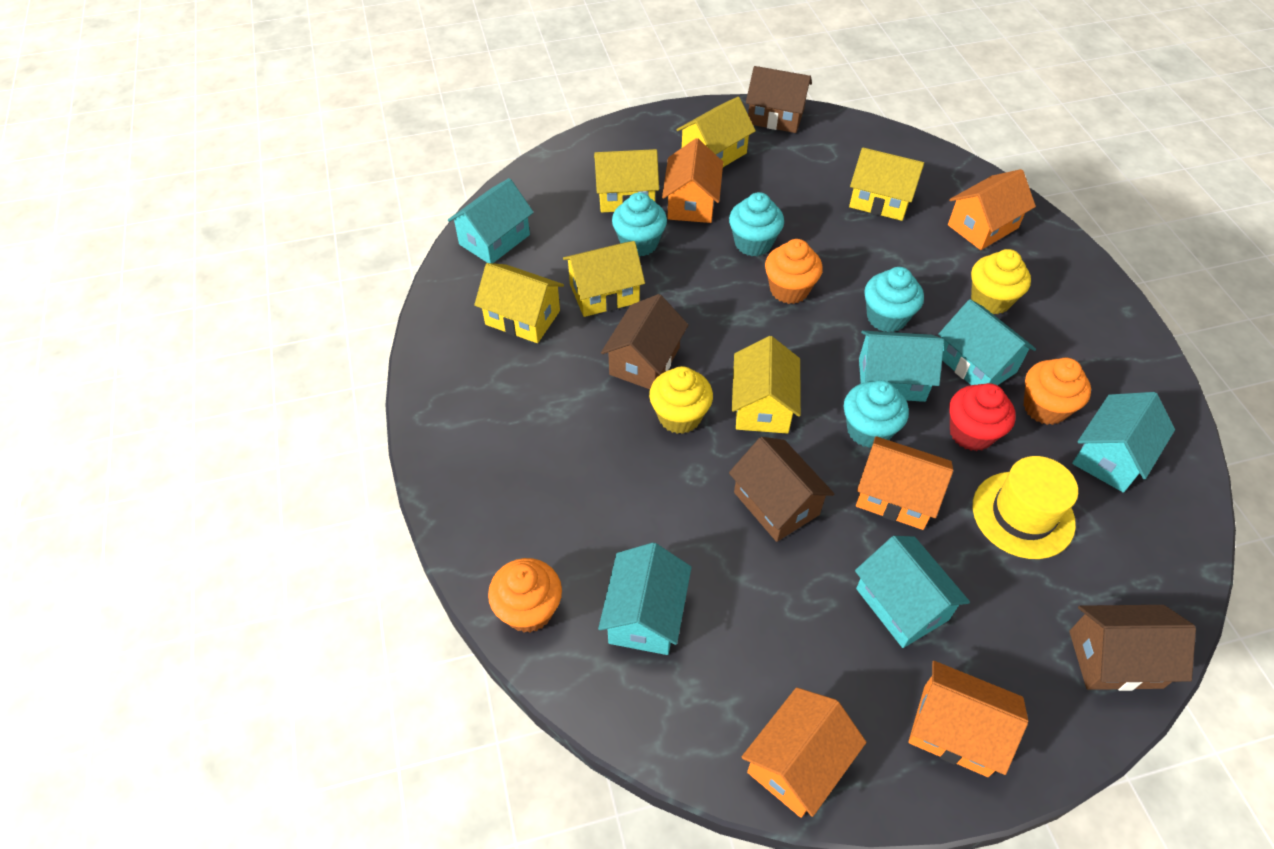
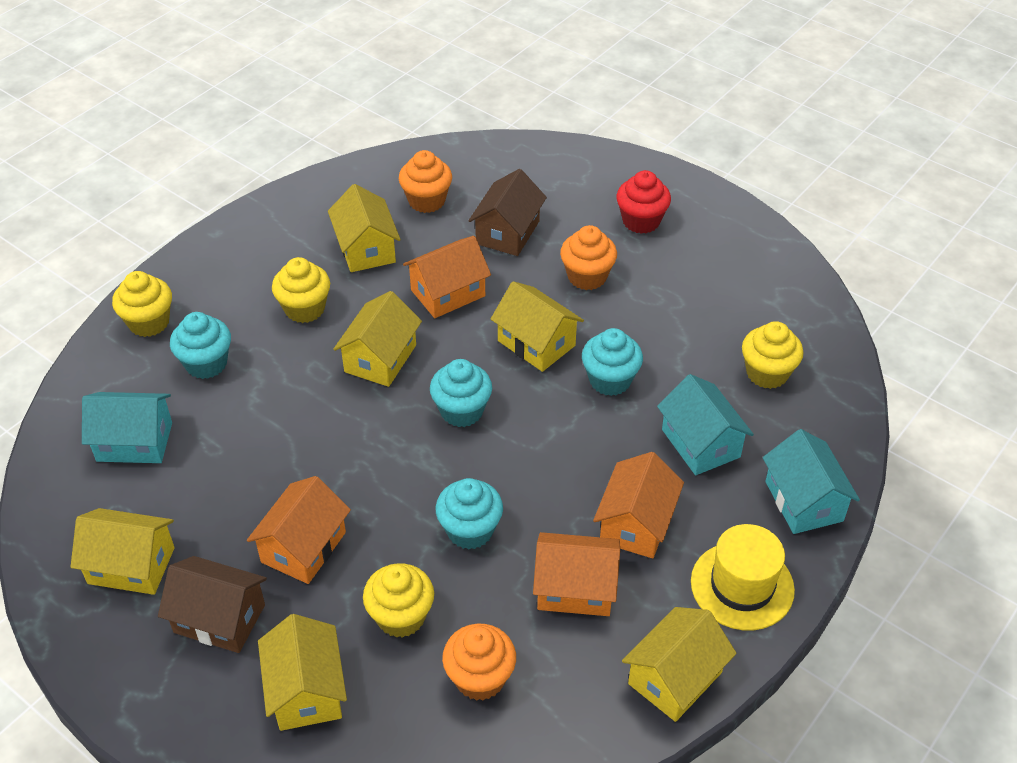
brown house: [601,294,688,389] [729,437,834,542] [746,66,812,133] [1069,605,1196,691] = 4 -> [158,556,267,653] [468,169,547,256] = 2
orange house: [662,138,723,223] [742,687,866,818] [856,436,953,530] [908,661,1028,777] [948,169,1036,250] = 5 -> [247,476,351,584] [403,236,491,318] [533,532,620,616] [593,452,684,559] = 4
turquoise house: [448,178,534,263] [598,543,692,655] [855,536,970,648] [859,331,944,402] [938,299,1036,386] [1072,392,1175,493] = 6 -> [82,392,172,463] [657,374,754,475] [763,429,860,534] = 3
yellow cupcake: [649,366,713,434] [971,249,1031,314] = 2 -> [112,271,172,337] [272,257,330,323] [363,563,434,638] [742,321,803,389] = 4

